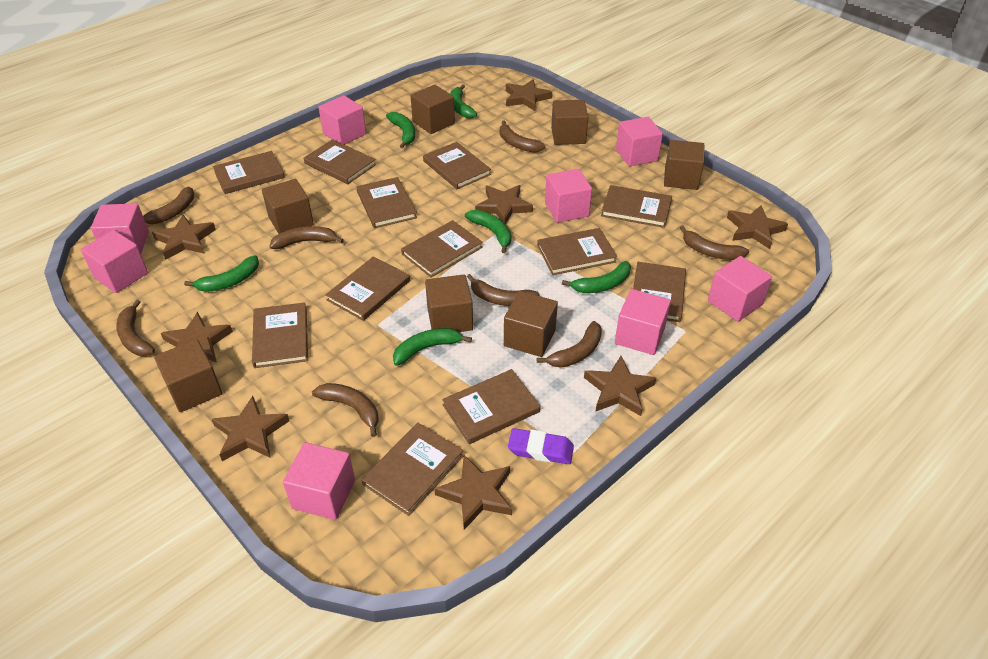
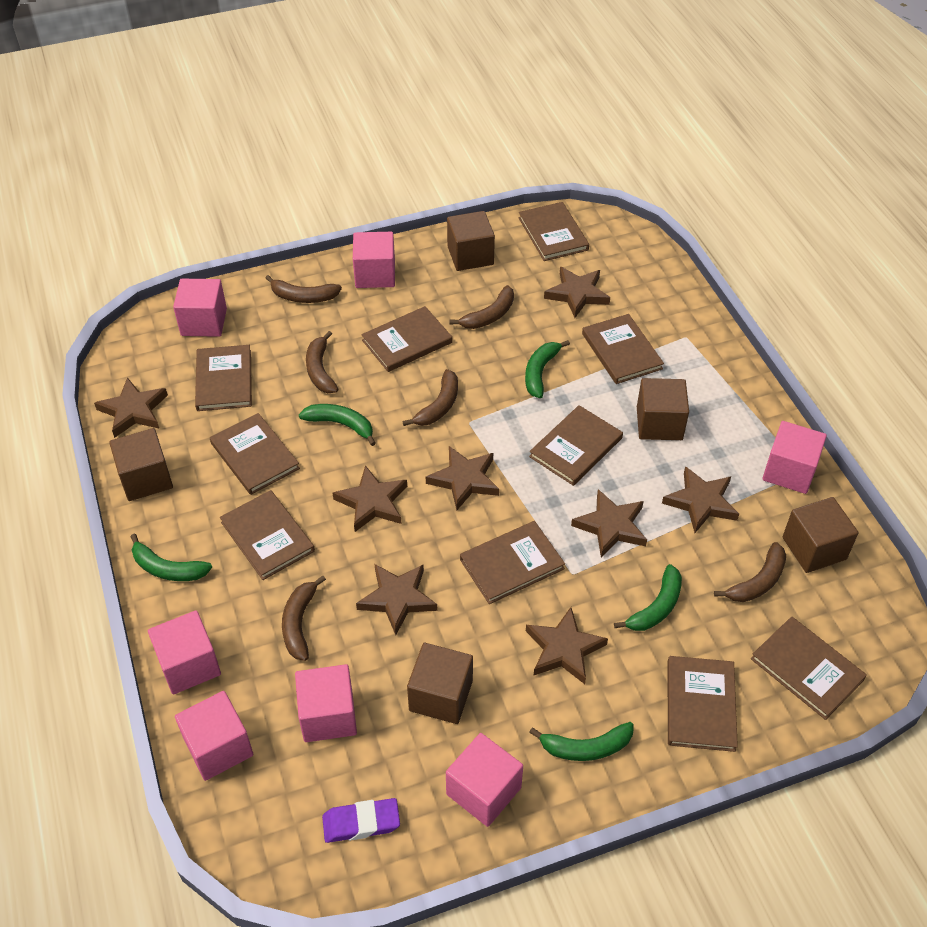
brown banana: [116,299,155,356] [143,186,194,224] [270,226,344,249] [312,383,379,437] [467,274,540,306] [500,120,546,153] [537,321,602,368] [680,226,749,260] = 8 -> [266,275,342,303] [282,575,326,661] [306,331,338,393] [402,369,458,426] [450,285,514,329] [714,542,786,602] = 6
brown book: [213,151,285,194] [252,302,308,368] [304,139,376,184] [326,256,410,321] [356,177,417,228] [362,423,464,516] [401,220,483,278] [423,142,491,189] [442,369,540,444] [537,228,617,275] [601,185,672,228] [633,262,686,322] = 12 -> [195,345,252,411] [210,413,300,495] [220,490,315,580] [361,306,452,372] [460,521,565,604] [519,202,589,261] [529,405,623,486] [582,314,664,384] [668,656,738,752] [751,617,867,720] = 10
brown cube: [154,339,222,412] [262,179,314,234] [410,85,455,134] [425,274,473,332] [504,291,558,357] [551,100,588,145] [664,140,704,190] = 7 -> [109,428,173,501] [407,643,473,724] [447,211,495,271] [637,378,689,440] [783,497,858,573] = 5
green banana: [184,255,259,292] [386,112,415,149] [393,328,472,366] [450,84,477,118] [465,210,511,253] [562,261,631,293] = 6 -> [130,534,212,581] [299,404,376,446] [525,340,570,398] [529,722,634,761] [614,564,682,631] = 5
pink cube: [81,230,148,293] [91,203,149,254] [283,442,355,520] [318,95,366,145] [545,169,592,223] [615,289,671,355] [616,117,663,167] [708,256,772,322] = 8 -> [148,611,221,694] [173,279,227,337] [175,691,253,781] [295,664,357,742] [353,232,395,288] [446,733,523,827] [762,421,827,494] = 7

